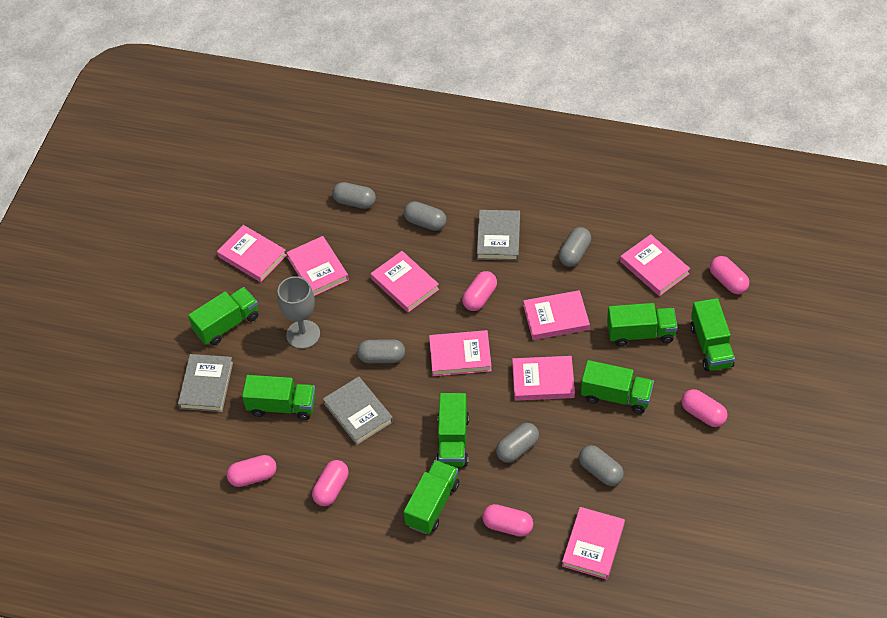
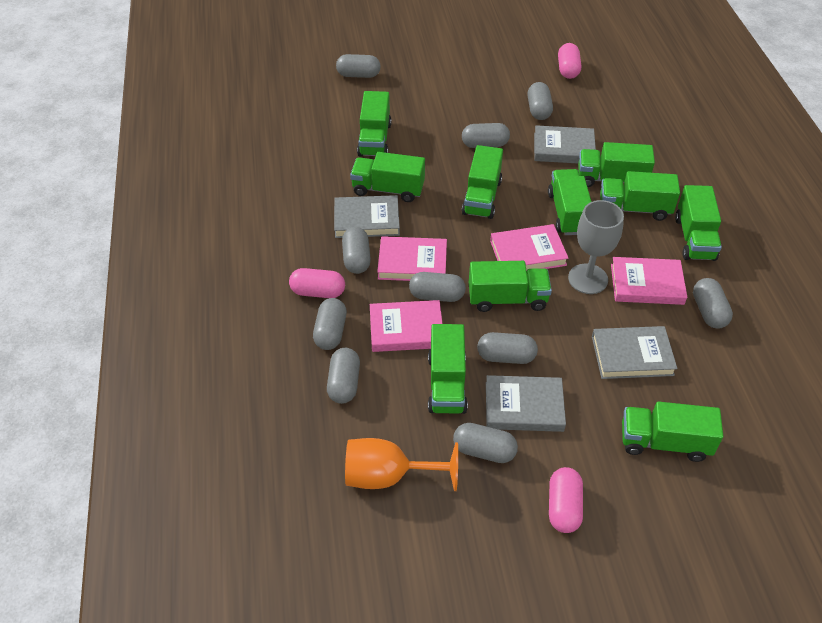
green truck: [188,287,258,346] [242,375,316,420] [404,460,459,534] [436,393,469,467] [581,360,654,414] [607,303,678,346] [690,298,735,371] = 7 -> [350,152,425,202] [357,91,392,157] [428,324,468,414] [462,145,503,219] [469,261,552,312] [548,169,591,235] [578,142,655,187] [600,171,680,221] [622,401,723,462] [675,185,722,261] = 10
grey book: [178,354,233,412] [323,376,393,445] [477,210,520,261] = 3 -> [334,195,400,238] [486,375,566,432] [534,125,596,163] [592,326,678,379] = 4
grey capsule: [332,182,376,209] [357,339,405,363] [404,201,447,231] [496,423,539,463] [559,227,591,267] [579,445,624,486] = 6 -> [313,298,347,350] [327,348,360,404] [336,54,381,78] [342,227,371,274] [409,272,466,302] [453,423,518,463] [462,123,510,148] [477,332,538,364] [527,82,553,120] [693,278,733,329] = 10
orange goblet: none = 0 -> [345,438,458,491] = 1
pink book: [217,225,287,282] [286,236,349,296] [371,251,439,313] [429,330,492,376] [512,356,575,401] [523,290,590,340] [562,507,625,580] [620,234,690,296] = 8 -> [370,300,442,352] [377,236,447,281] [490,224,569,271] [611,257,687,305] = 4
pink capsule: [227,455,277,487] [312,460,349,506] [462,271,497,311] [482,504,533,537] [681,389,728,427] [710,256,749,294] = 6 -> [289,268,345,298] [549,467,583,533] [558,43,581,79] = 3

